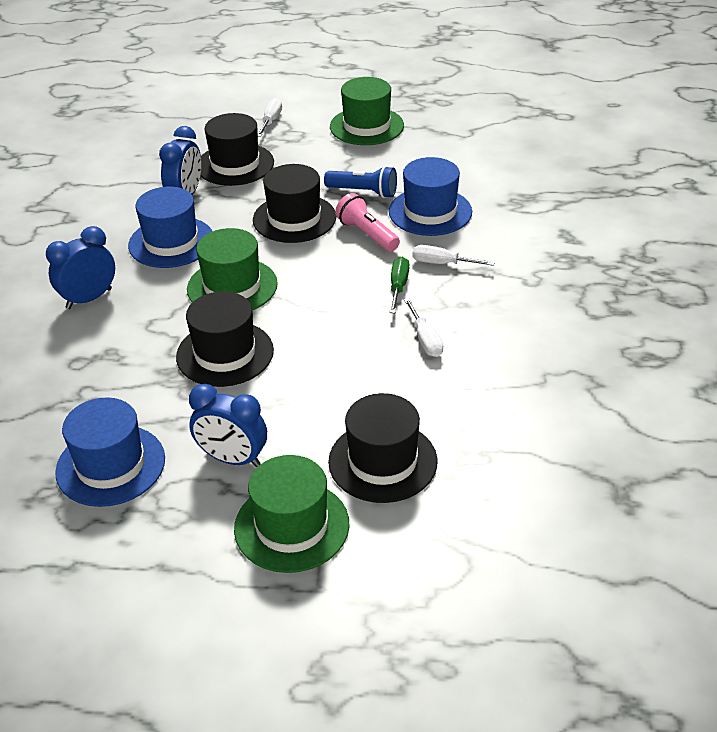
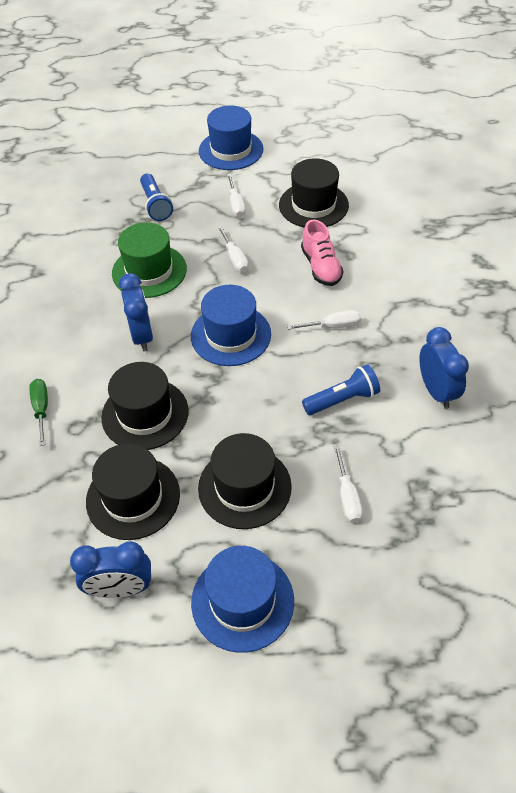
blue flashlight: [324,166,397,198] = 1 -> [140,174,173,221] [302,364,380,415] = 2
green hat: [187,228,278,310] [234,455,350,573] [330,77,404,145] = 3 -> [112,222,187,298] = 1
pink flashlight: [335,193,400,252] = 1 -> none = 0
pink shoe: none = 0 -> [301,220,343,286] = 1
white screwdriver: [258,98,282,137] [404,298,443,357] [412,245,495,266] = 3 -> [217,226,249,273] [227,174,246,218] [287,310,361,330] [334,445,363,523] = 4

